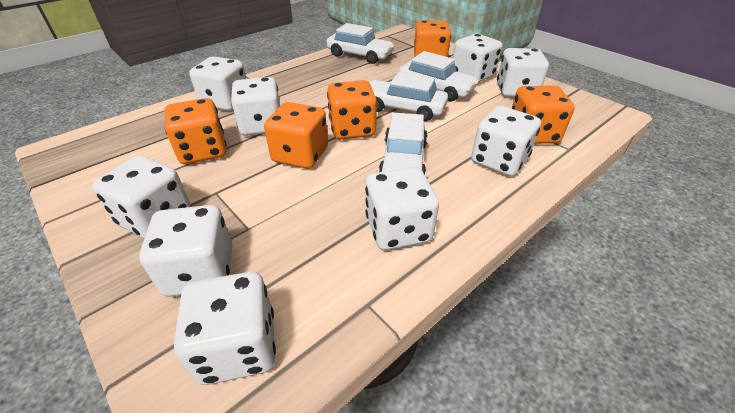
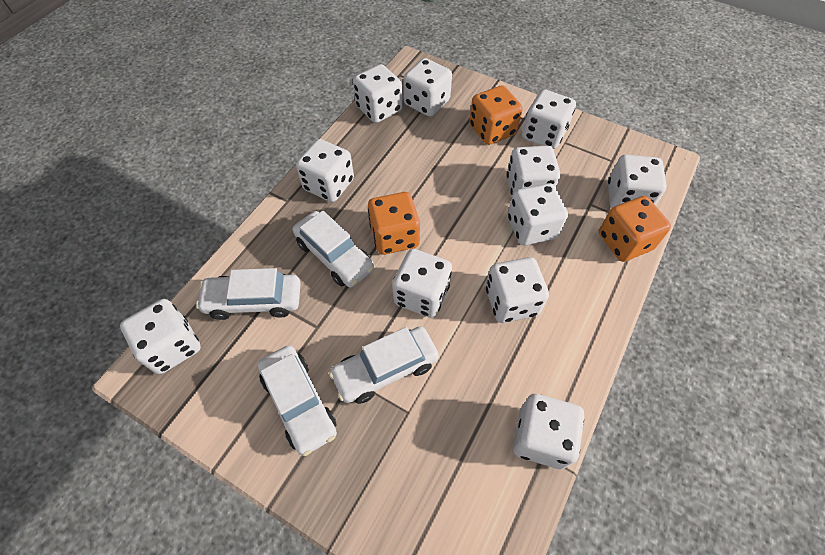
orange dice: [165,98,227,164] [264,102,328,169] [327,80,377,139] [414,20,451,57] [512,86,575,144] = 5 -> [368,192,420,255] [469,85,523,145] [599,196,671,262] = 3
white dice: [92,155,191,238] [139,205,233,297] [174,272,276,385] [189,56,246,111] [231,77,280,136] [365,167,439,250] [453,34,502,83] [471,106,541,176] [497,48,549,97] = 9 -> [120,299,201,374] [296,139,354,202] [353,64,403,123] [392,249,452,318] [403,58,452,117] [486,257,549,323] [507,146,560,196] [508,183,568,246] [513,394,584,469] [522,89,576,149] [608,155,667,208] = 11

